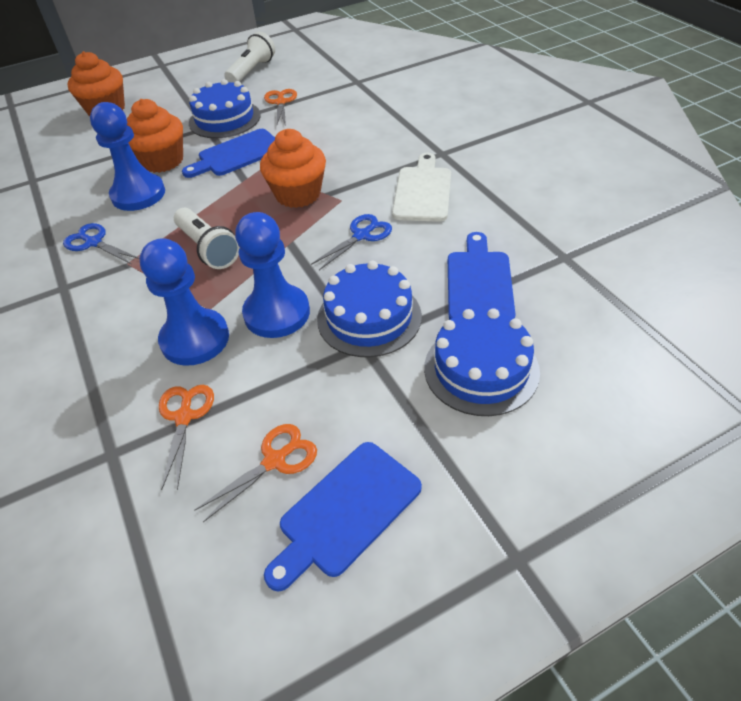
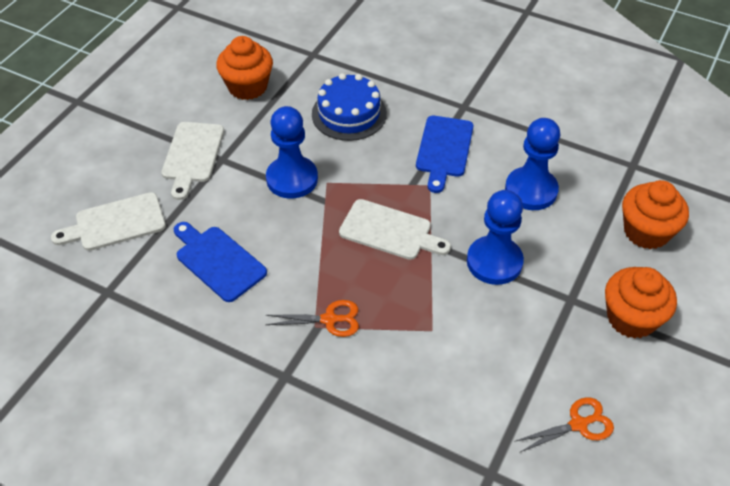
blue cake: [189,79,261,138] [317,261,422,357] [424,308,540,416] = 3 -> [312,73,387,141] = 1
blue cutting board: [182,129,275,178] [264,442,422,591] [448,232,515,320] = 3 -> [174,222,267,302] [416,116,473,193] = 2
blue scissors: [63,223,140,264] [311,214,392,270] = 2 -> none = 0
orange scissors: [159,385,214,490] [195,424,317,522] [264,89,297,126] = 3 -> [266,300,359,337] [514,397,614,453] = 2
white cutting board: [392,153,451,222] = 1 -> [51,192,166,251] [161,122,224,200] [339,199,451,260] = 3
white flashlight: [174,208,240,269] [224,32,275,83] = 2 -> none = 0

